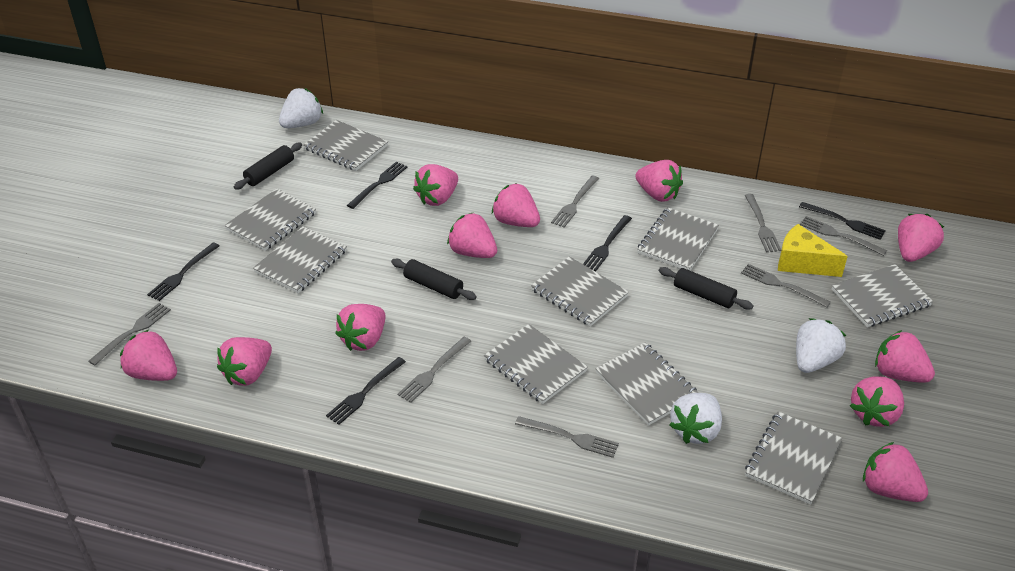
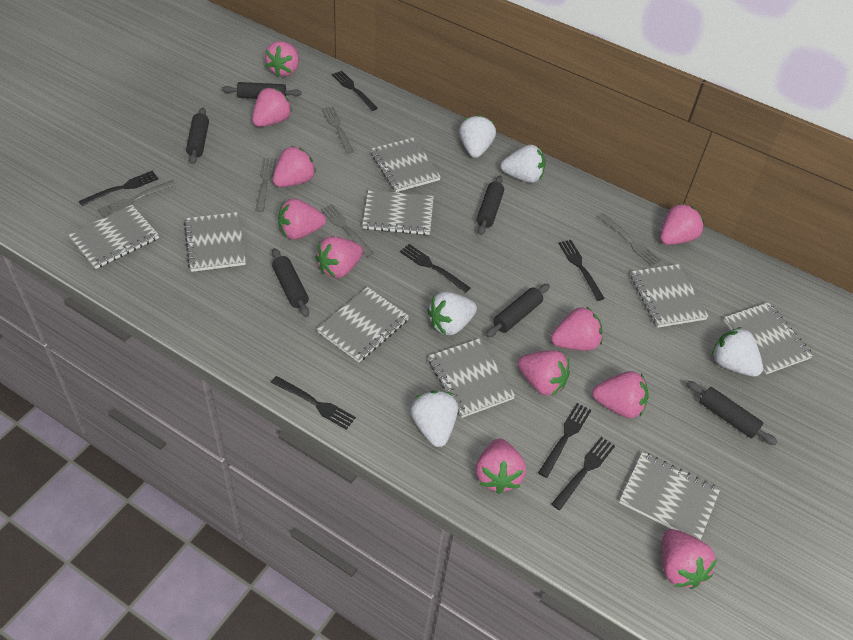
black fork: [147,242,219,301] [326,357,406,425] [347,162,408,209] [583,215,632,271] [799,202,886,240] = 5 -> [79,171,159,206] [271,376,356,430] [332,71,378,111] [400,244,470,293] [538,403,591,478] [551,437,615,510] [558,240,605,301] = 7
black rolling pin: [234,143,302,190] [391,259,477,300] [659,267,754,310] = 3 -> [186,108,209,164] [222,82,302,99] [272,248,309,317] [476,176,504,235] [486,284,550,338] [686,381,777,445] = 6
grey fork: [88,303,171,366] [398,337,471,403] [515,416,619,458] [551,176,599,227] [741,264,831,308] [745,194,781,252] [800,216,887,256] = 7 -> [97,180,176,218] [255,158,277,212] [320,204,374,257] [322,106,354,154] [598,213,661,266] = 5
white strawberry: [279,88,323,128] [669,393,722,444] [796,318,846,373] = 3 -> [410,391,458,447] [427,292,477,335] [459,115,496,158] [501,145,545,183] [712,327,763,377] = 5
yellow cheese: [778,224,848,277] = 1 -> none = 0

